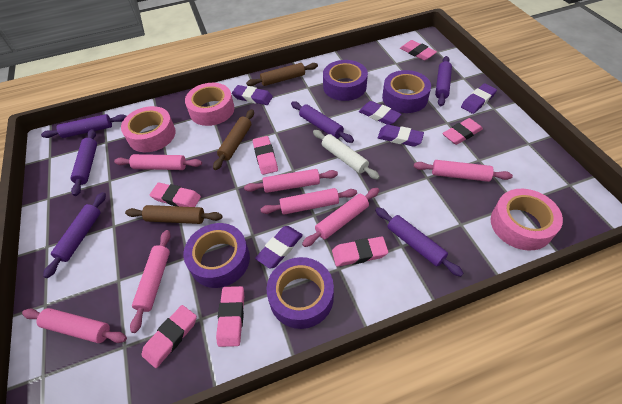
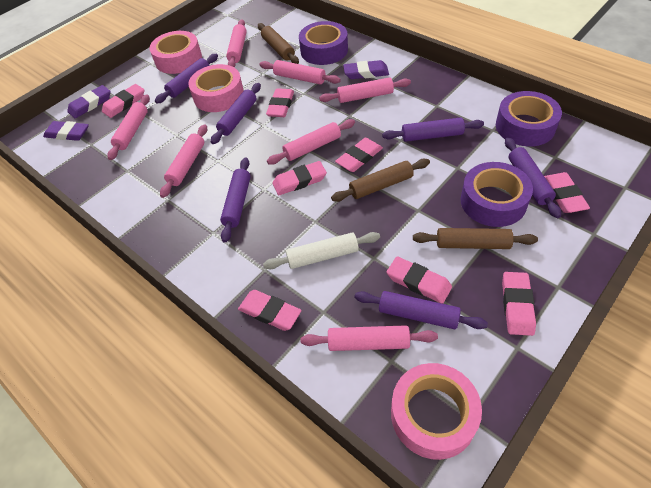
pink eraser: [141,305,197,368] [150,183,201,207] [216,286,244,347] [253,136,278,175] [332,236,388,267] [400,40,437,60] [442,118,483,145] = 7 -> [102,84,144,118] [238,290,301,331] [266,88,294,117] [272,161,327,195] [335,138,383,172] [386,256,452,304] [502,272,536,336] [544,172,590,213] = 8
purple eraser: [232,85,273,105] [255,226,303,269] [359,101,402,125] [377,125,424,147] [461,83,497,114] = 5 -> [43,121,89,141] [67,85,111,118] [343,60,389,79] = 3
purple tape: [183,223,250,288] [267,257,334,329] [323,60,368,101] [382,70,431,113] = 4 -> [299,21,348,65] [461,162,533,227] [496,91,562,146] = 3

